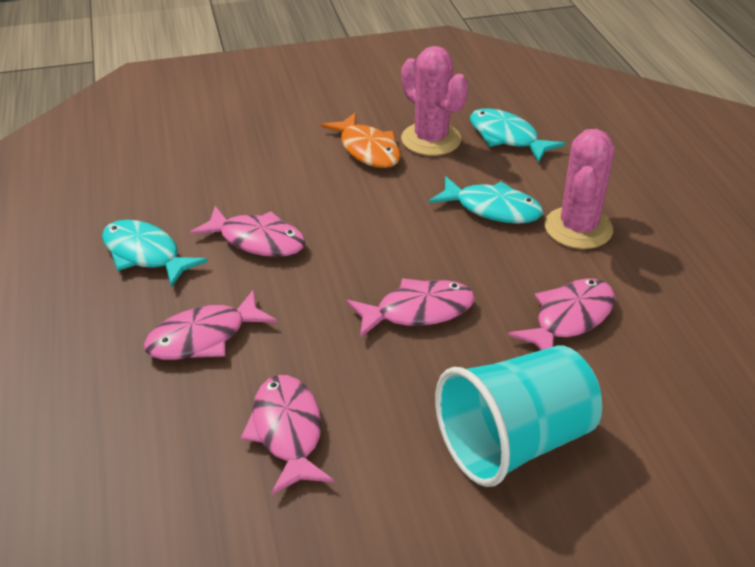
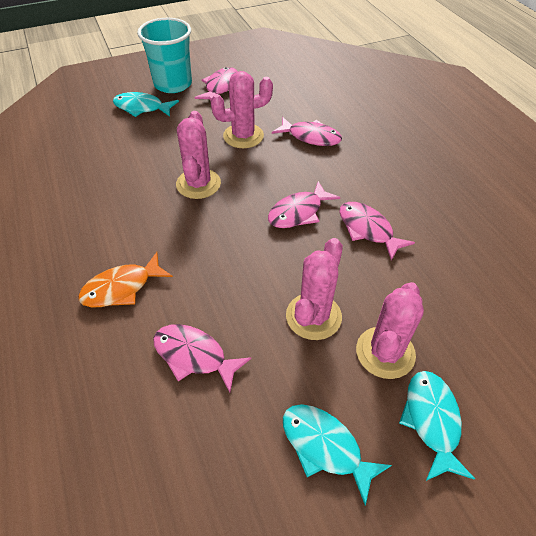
pink cactus: [401,46,468,156] [545,129,614,249] = 2 -> [176,111,221,199] [211,71,273,148] [286,238,343,340] [356,282,424,379] = 4

